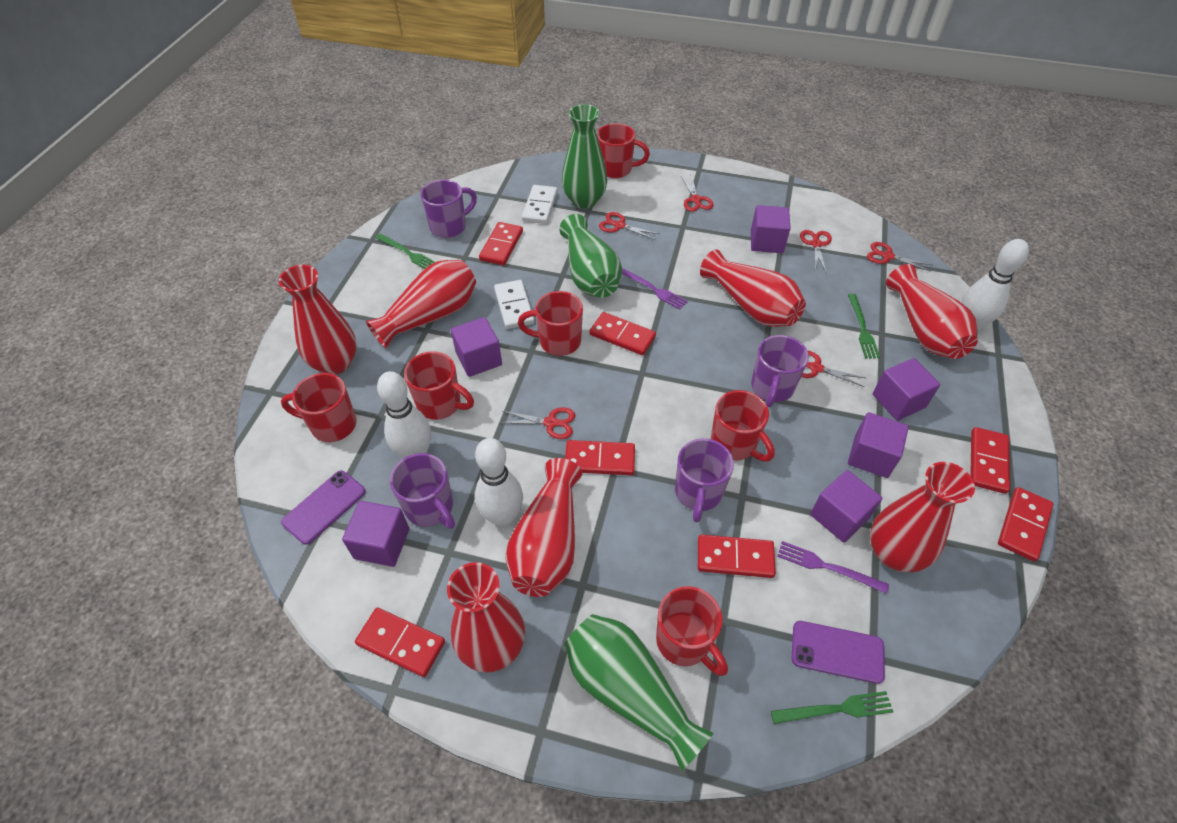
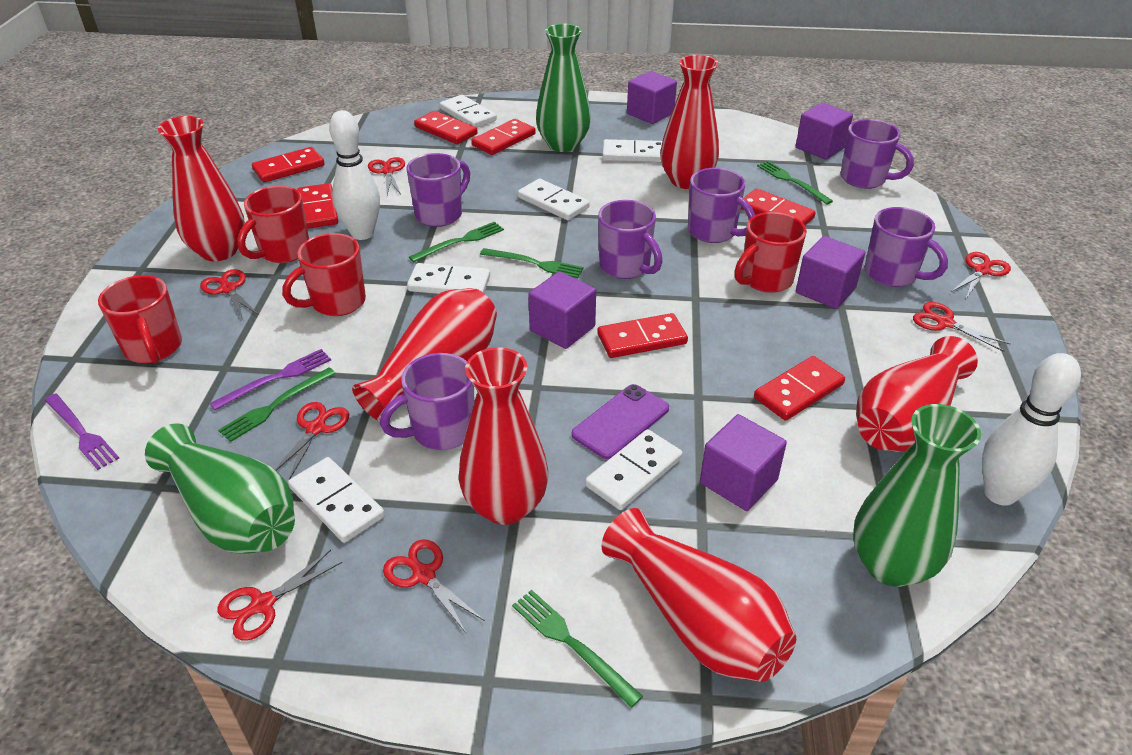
green fork: [375,233,435,269] [771,691,893,724] [848,294,880,359] = 3 -> [218,367,336,442] [409,222,504,262] [480,248,584,278] [512,590,643,708] [757,161,833,205] = 5
purple cube: [342,501,409,567] [451,317,502,377] [751,205,791,253] [810,470,882,543] [848,412,909,478] [873,358,940,421] = 6 -> [528,271,596,349] [627,71,677,124] [700,414,787,511] [796,103,853,160] [796,236,865,309] = 5
purple mug: [390,453,455,529] [420,180,477,238] [675,438,734,522] [751,335,809,407] = 4 -> [380,353,475,450] [407,153,470,227] [598,200,663,279] [688,168,755,243] [840,119,914,189] [864,207,948,287] = 6
purple phone: [281,470,366,545] [791,621,885,684] = 2 -> [572,384,669,459] = 1
red mug: [281,373,357,442] [404,351,474,420] [518,291,583,356] [597,123,650,178] [656,586,728,676] [711,390,775,461] = 6 -> [98,275,182,363] [237,186,309,263] [282,233,366,316] [734,212,807,293] = 4
red scissors: [499,407,575,439] [599,212,659,240] [681,176,714,212] [800,230,832,272] [801,350,865,387] [867,242,932,272] = 6 -> [200,269,259,320] [217,550,342,641] [275,402,349,481] [368,157,405,195] [383,539,485,633] [913,302,1011,352] [951,252,1011,299] = 7
red vase: [279,265,357,375] [366,260,476,348] [447,562,525,673] [505,458,582,597] [700,250,806,327] [870,462,975,572] [886,264,978,359] = 7 -> [158,116,245,261] [352,288,497,421] [459,347,548,525] [601,508,796,682] [660,55,719,189] [856,336,978,452] = 6
white bowling pin: [377,371,431,459] [475,438,523,527] [961,239,1029,332] = 3 -> [329,110,380,240] [982,353,1081,506] = 2
white domino: [494,280,535,329] [522,185,558,224] = 2 -> [288,457,385,543] [407,263,490,294] [440,95,497,128] [518,179,590,220] [585,429,683,510] [602,139,662,162] = 6

